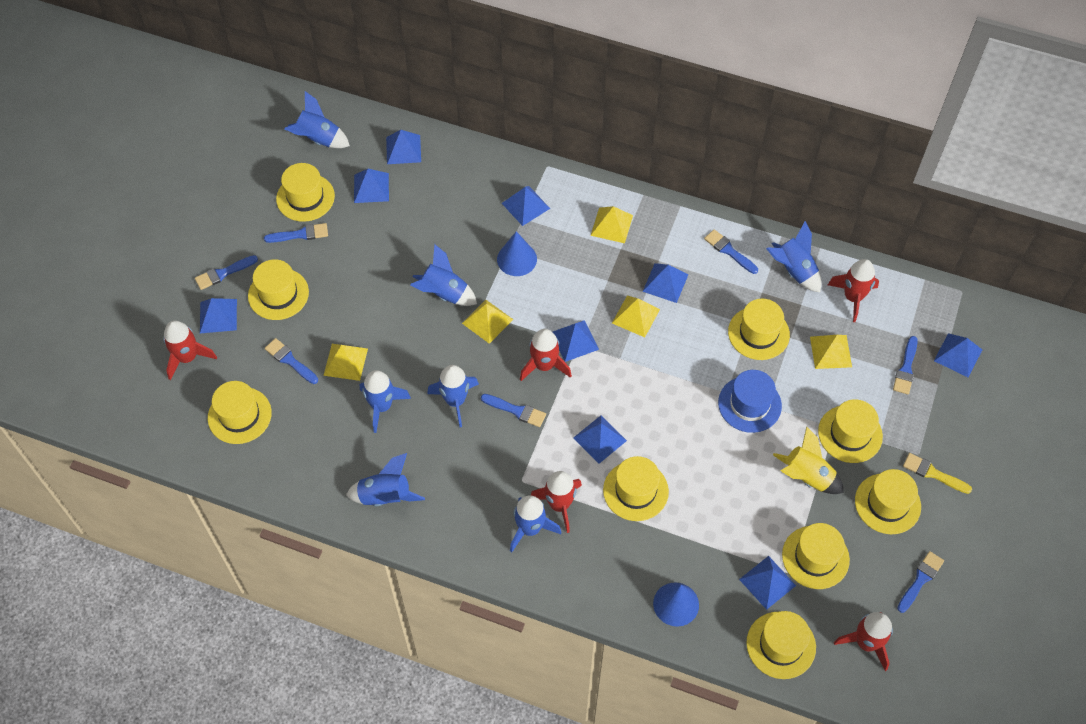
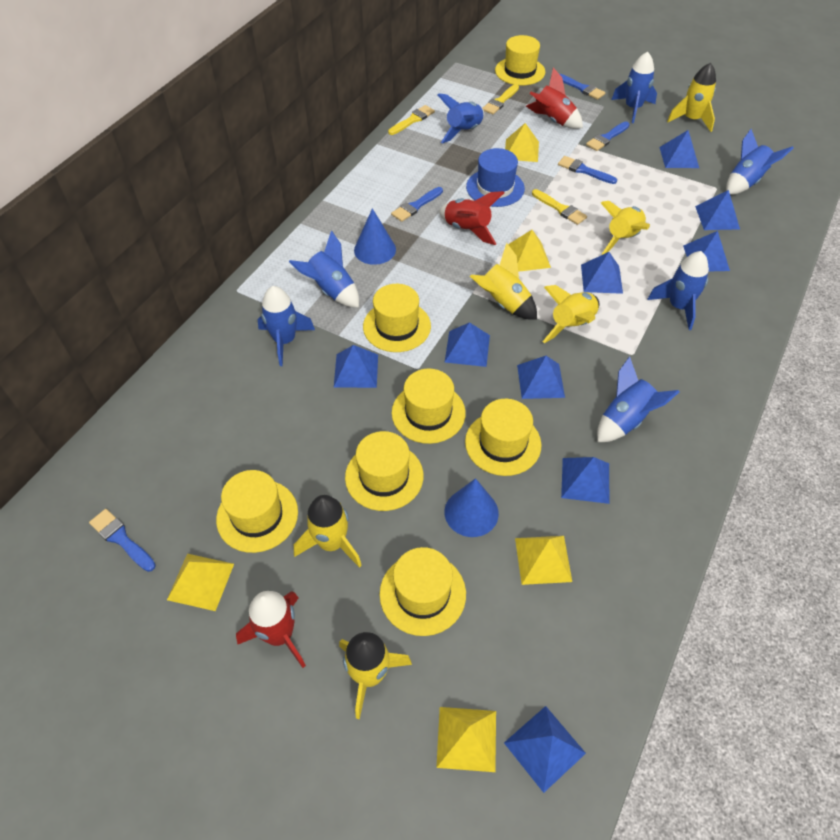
blue brush: [195,255,258,290] [264,223,328,243] [265,338,318,384] [481,394,546,427] [704,229,758,274] [893,336,918,394] [897,551,944,613] = 7 -> [89,509,156,572] [391,187,443,222] [558,156,617,184] [560,74,605,100] [586,121,630,151] = 5
red rocket: [163,320,217,380] [520,329,572,381] [531,471,582,533] [828,259,879,322] [834,612,893,671] = 5 -> [236,591,306,668] [439,191,505,245] [526,68,583,129] = 3
yellow brush: [903,453,972,494] = 1 -> [388,105,435,135] [482,84,519,114] [532,189,587,225] = 3
yellow hat: [208,381,272,444] [248,259,309,320] [276,163,335,222] [603,456,669,521] [728,299,790,360] [746,611,816,679] [782,523,850,589] [818,399,883,463] [855,469,921,534] = 9 -> [216,470,298,553] [345,431,423,511] [363,284,431,352] [380,547,466,636] [392,369,466,444] [465,399,541,476] [495,35,545,85] = 7
yellow rocket: [773,426,844,494] = 1 -> [294,495,362,568] [339,632,412,719] [470,243,537,320] [543,285,599,343] [601,201,650,255] [667,63,716,132] = 6

